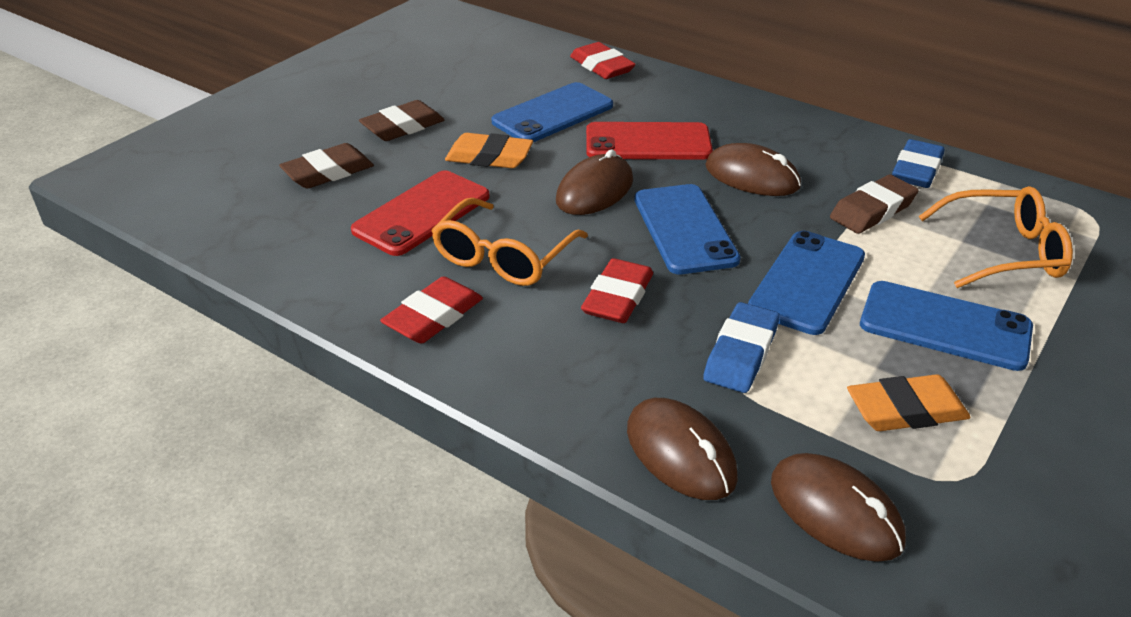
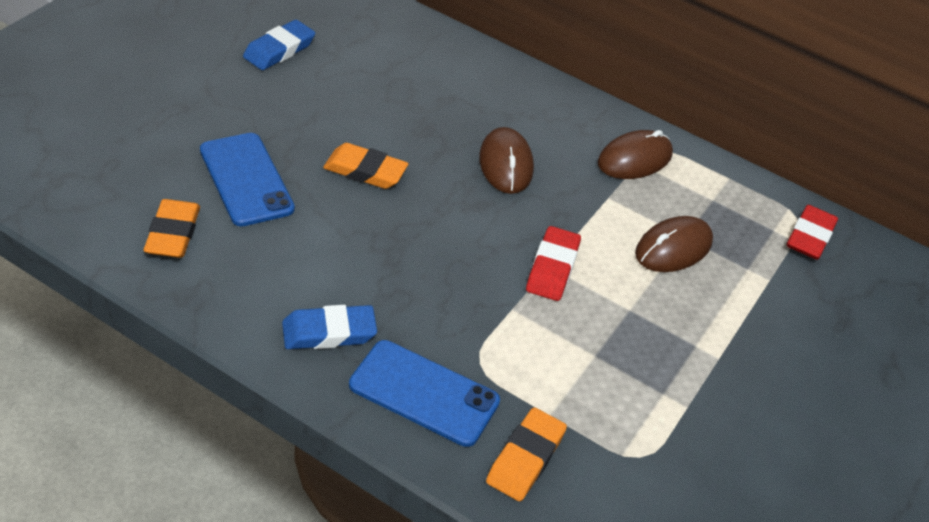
blue phone: [491,82,613,142] [634,184,741,274] [748,231,865,335] [860,281,1033,371] = 4 -> [200,133,295,226] [349,340,500,447] = 2
brown eraser: [279,143,374,189] [359,100,445,141] [830,175,919,234] = 3 -> none = 0
brown mouse: [556,149,633,215] [627,398,738,500] [705,143,801,196] [771,453,906,561] = 4 -> [479,127,534,194] [598,130,673,179] [635,216,713,272] = 3
orange eraser: [445,133,533,168] [847,374,970,431] = 2 -> [144,199,200,258] [323,143,409,189] [486,407,567,501] = 3
orange glasses: [431,198,588,286] [919,186,1073,288] = 2 -> none = 0
red eraser: [380,276,483,344] [570,42,636,79] [581,258,653,323] = 3 -> [526,226,581,301] [787,205,838,260] = 2
red phone: [351,171,490,256] [586,122,713,160] = 2 -> none = 0

